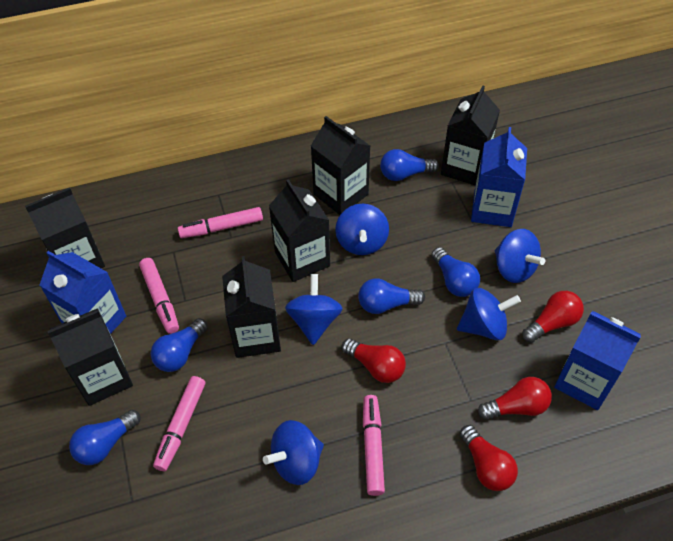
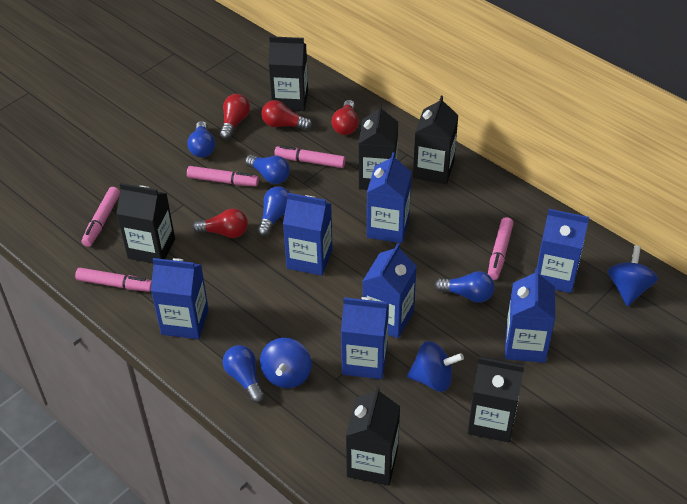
blue carton: [40,251,126,334] [471,127,527,227] [554,311,641,410] = 3 -> [151,258,209,339] [283,193,333,276] [341,297,389,379] [363,243,417,338] [367,152,412,243] [505,268,555,363] [537,209,589,293] = 7
blue spinning top: [263,420,324,485] [285,274,343,345] [335,204,389,255] [457,288,521,340] [495,229,545,283] = 5 -> [260,338,311,388] [407,341,464,392] [608,246,658,306] = 3
pink marker: [139,258,179,334] [153,376,205,471] [178,207,263,238] [363,395,385,496] = 4 -> [75,268,152,292] [82,187,120,247] [187,166,259,186] [274,145,345,168] [488,217,514,280] = 5

